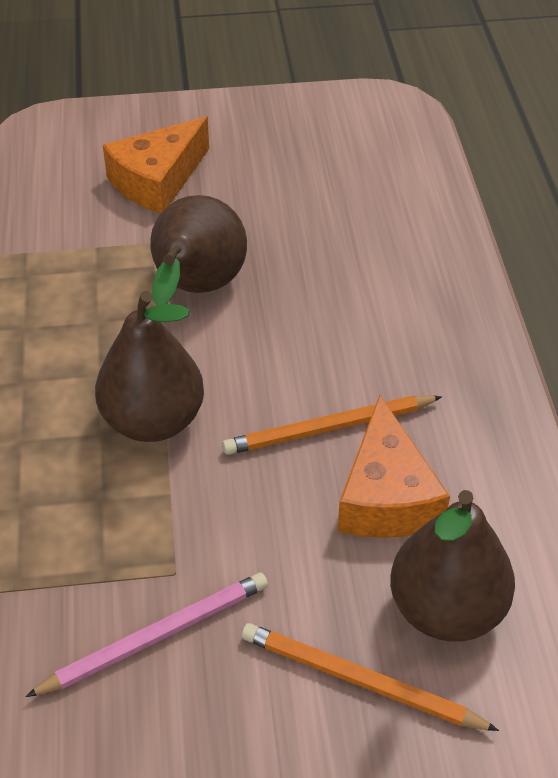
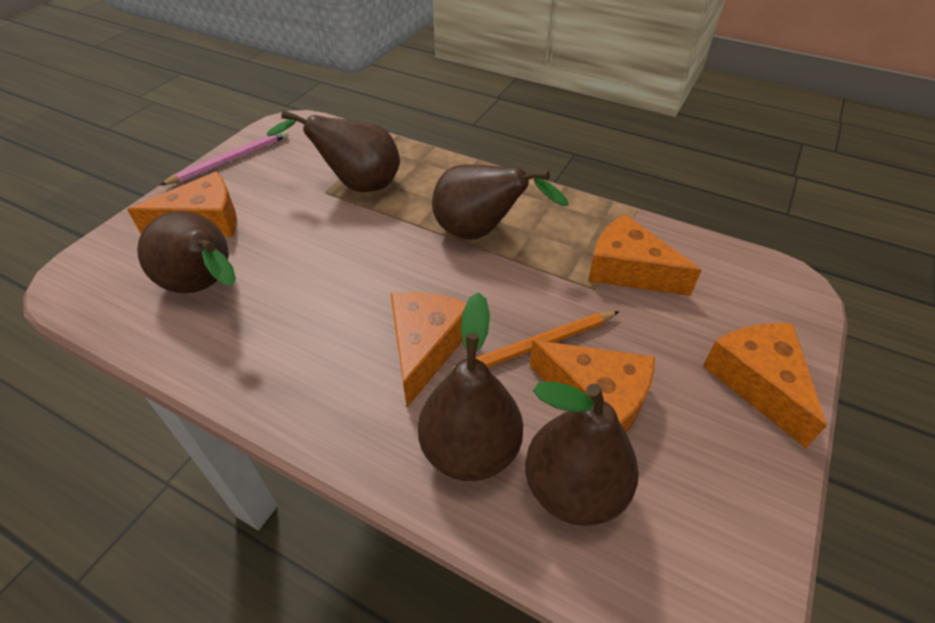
brown pear: [95,291,204,442] [150,195,247,305] [390,490,515,642] = 3 -> [137,211,236,293] [266,110,400,192] [418,292,523,481] [432,164,569,240] [525,381,639,526] = 5
orange cheese: [103,116,209,213] [338,395,450,538] = 2 -> [127,172,237,237] [390,292,467,407] [529,340,655,433] [588,214,701,296] [703,323,827,448] = 5
orange pencil: [222,396,442,455] [242,623,499,731] = 2 -> [453,311,620,369] = 1

